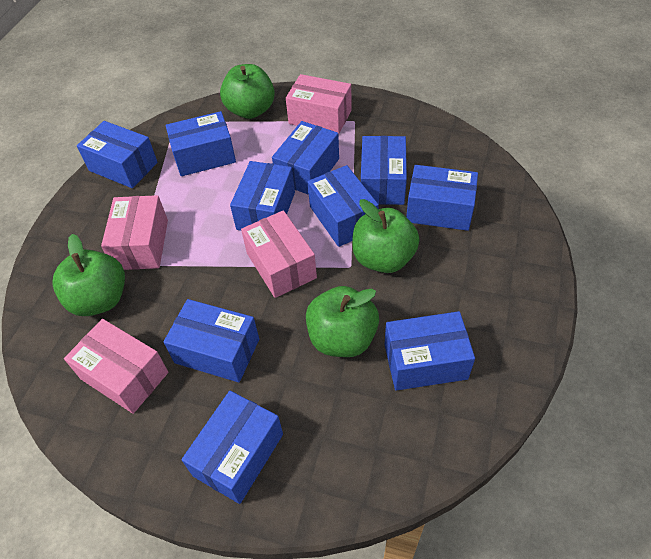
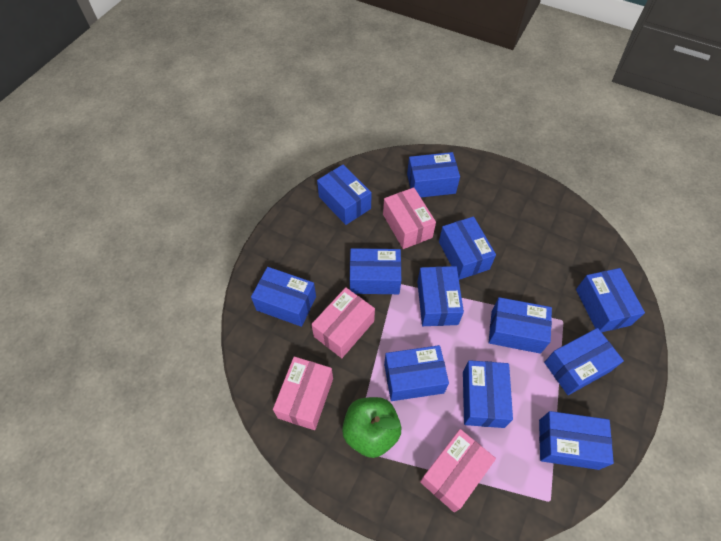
blue box: [77,121,158,188] [164,299,259,383] [166,111,236,176] [181,391,283,504] [230,161,295,231] [272,121,339,195] [308,165,379,247] [361,136,407,205] [384,311,475,391] [406,165,478,231] = 10 -> [251,267,316,327] [317,165,372,225] [350,248,401,294] [384,345,449,401] [407,152,460,197] [417,266,464,326] [439,216,496,280] [463,360,513,428] [489,297,552,354] [539,411,614,470] [544,328,624,395] [576,268,645,332] = 12
green apple: [53,234,125,316] [220,64,275,119] [306,286,379,357] [352,199,419,273] = 4 -> [342,397,401,458] = 1

